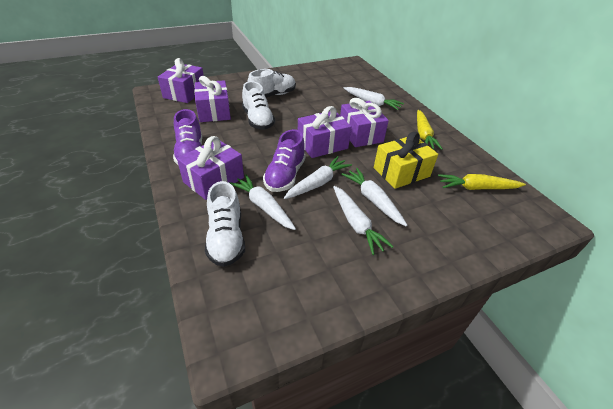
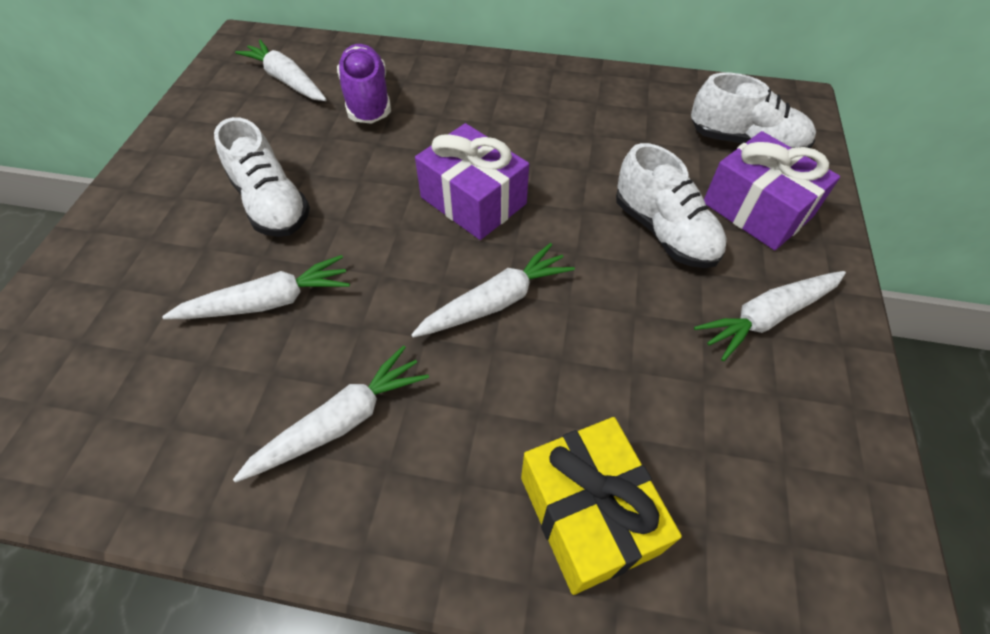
purple gift: [158,58,204,103] [177,136,244,200] [194,76,231,122] [298,106,352,158] [340,98,389,147] = 5 -> [415,123,529,240] [704,131,840,250] = 2
purple shoe: [173,109,202,165] [263,129,305,192] = 2 -> [337,44,391,124] = 1
yellow carrot: [417,110,443,150] [438,174,526,190] = 2 -> none = 0

